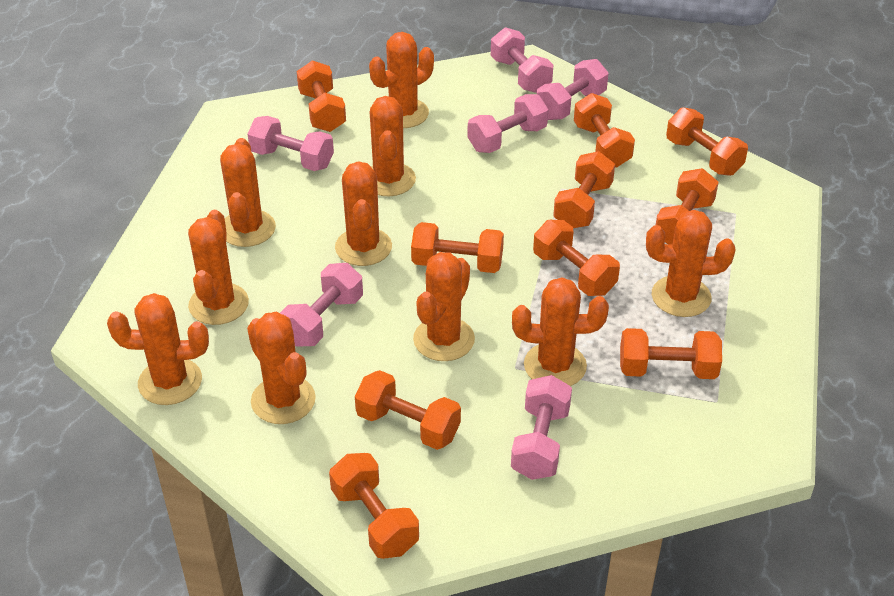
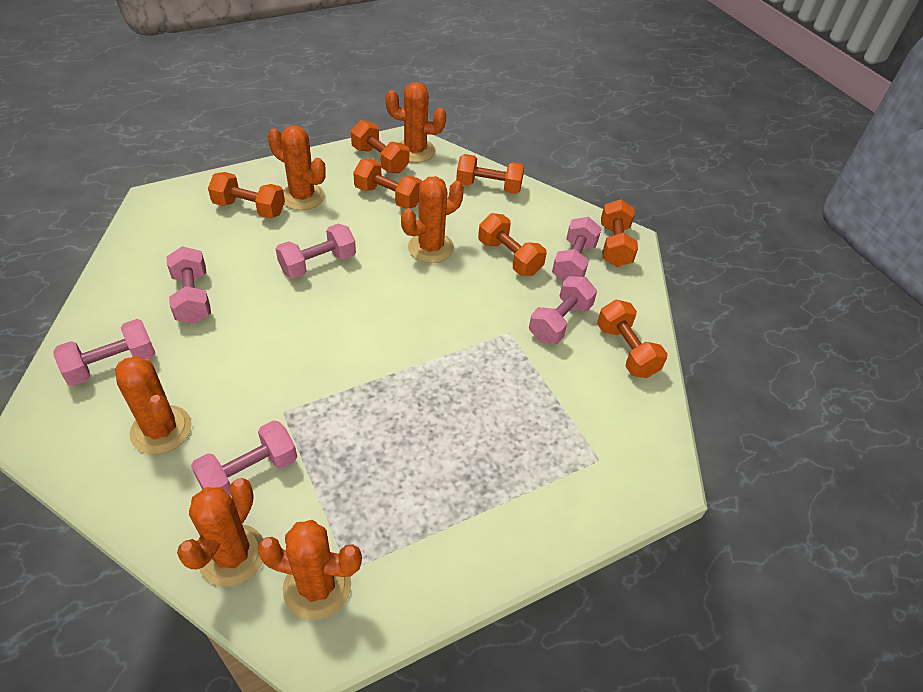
orange cactus: [107,293,209,405] [188,210,249,325] [220,138,276,247] [247,312,316,424] [335,161,392,266] [369,32,434,128] [370,96,416,196] [413,252,475,361] [512,277,609,386] [646,210,736,317] = 10 -> [115,356,192,455] [177,478,263,587] [257,520,362,620] [268,125,326,210] [386,82,446,163] [401,176,464,263] = 6
orange dumbbell: [297,60,346,132] [329,453,419,559] [355,370,461,450] [411,222,504,273] [533,220,620,296] [553,151,615,228] [574,93,635,168] [620,328,722,379] [656,168,719,244] [666,107,748,176] = 10 -> [208,172,285,218] [351,120,409,173] [353,159,422,209] [456,154,525,194] [478,213,547,276] [597,300,668,378] [601,199,638,267] = 7

